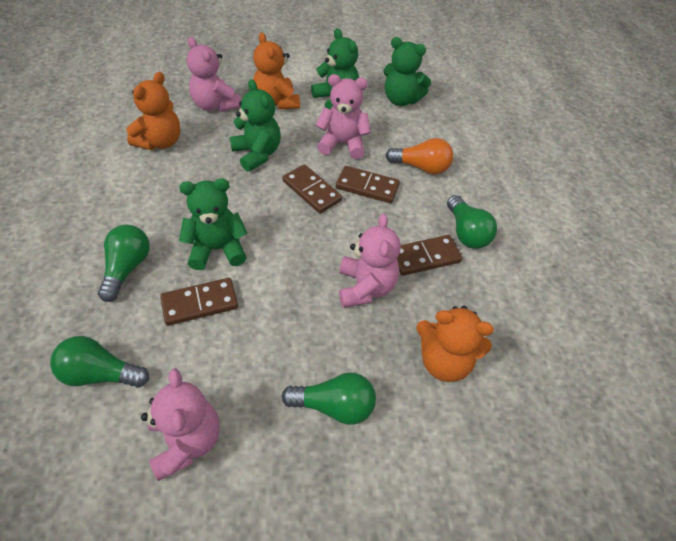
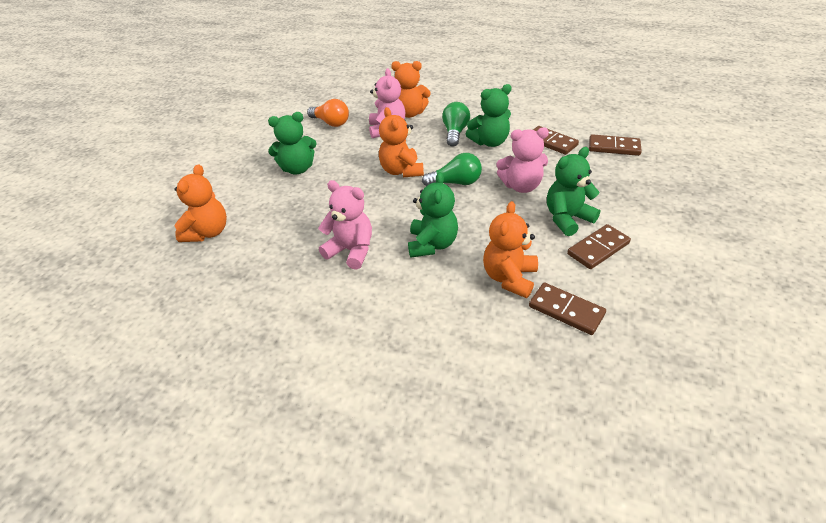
green light bulb: [50,336,149,388] [98,225,149,302] [282,372,376,425] [447,195,497,249] = 4 -> [422,153,482,186] [442,102,470,147] = 2
orange teddy bear: [126,72,180,150] [253,32,300,109] [416,306,494,382] = 3 -> [175,164,227,242] [379,107,424,177] [391,61,430,118] [483,201,538,298] = 4
pink teddy bear: [141,368,219,481] [187,37,241,112] [316,74,371,159] [339,214,401,308] = 4 -> [318,180,372,269] [369,68,405,138] [496,128,549,193] = 3

